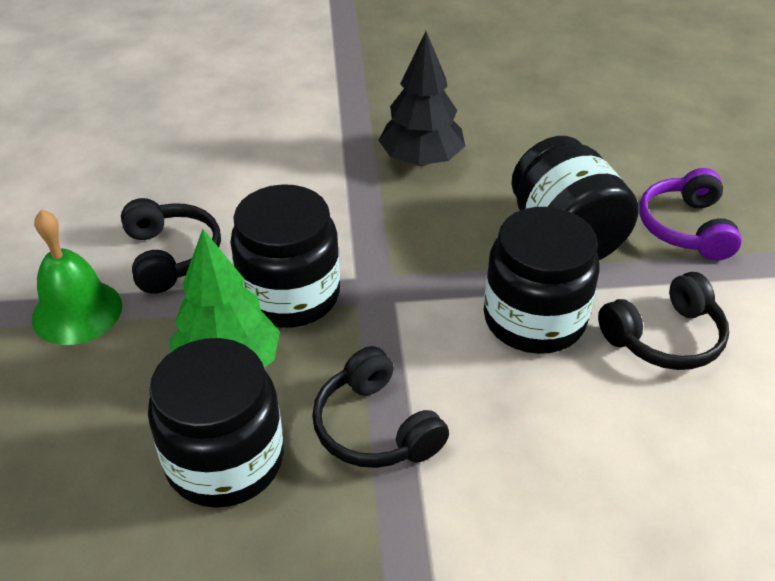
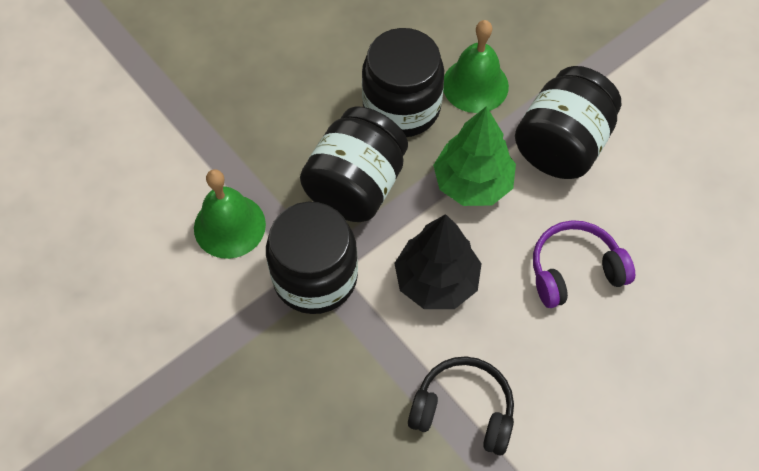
black headphones: [121,198,221,294] [312,346,449,468] [598,272,729,370] = 3 -> [408,356,514,456] = 1
green bell: [32,209,122,345] = 1 -> [194,169,266,259] [443,20,509,113] = 2

